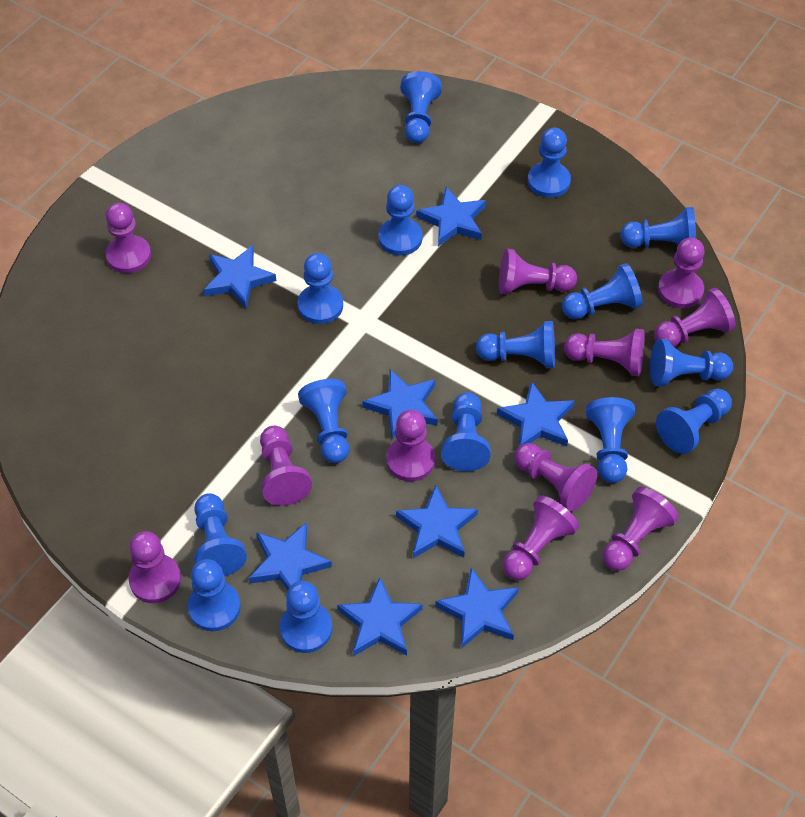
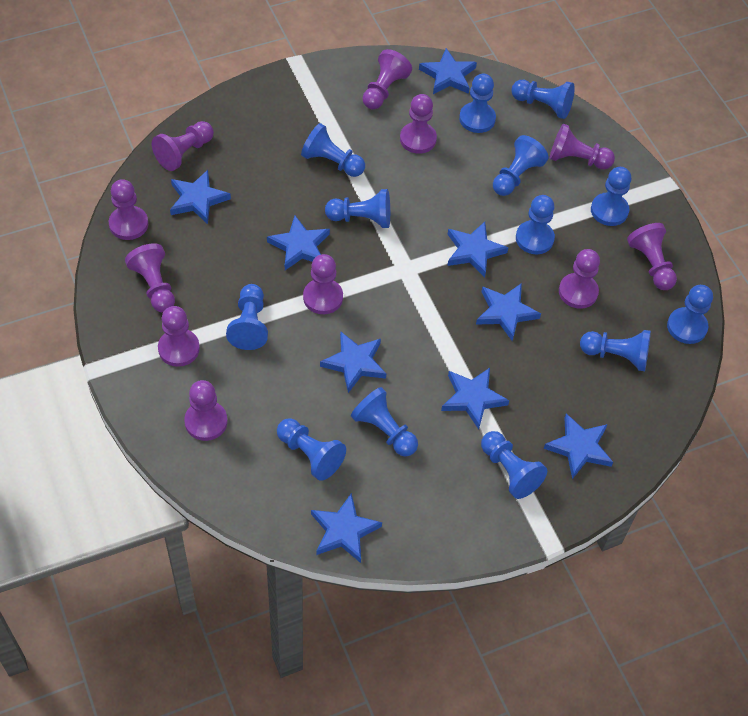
blue pawn: [188,559,241,631] [194,493,247,576] [280,581,333,653] [298,253,343,324] [298,379,349,463] [378,185,422,255] [400,71,442,143] [441,392,491,472] [476,321,555,368] [528,128,571,198] [562,263,643,319] [586,397,635,483] [620,207,696,248] [650,339,733,387] [656,389,732,454] = 15 -> [226,284,268,350] [277,418,346,481] [301,123,365,177] [325,189,390,228] [351,387,418,457] [459,74,496,133] [481,431,547,499] [493,135,548,196] [511,80,575,119] [516,195,555,254] [580,330,651,371] [591,167,631,226] [667,285,713,344] = 13
blue star: [203,245,276,308] [249,523,332,590] [337,577,423,656] [362,369,438,439] [396,485,478,558] [416,187,486,246] [435,568,519,649] [497,381,575,447] = 8 -> [170,170,231,224] [267,215,330,270] [311,493,382,563] [320,331,386,393] [419,48,477,94] [441,368,510,429] [447,222,508,277] [476,283,541,341] [544,413,613,479] = 9

